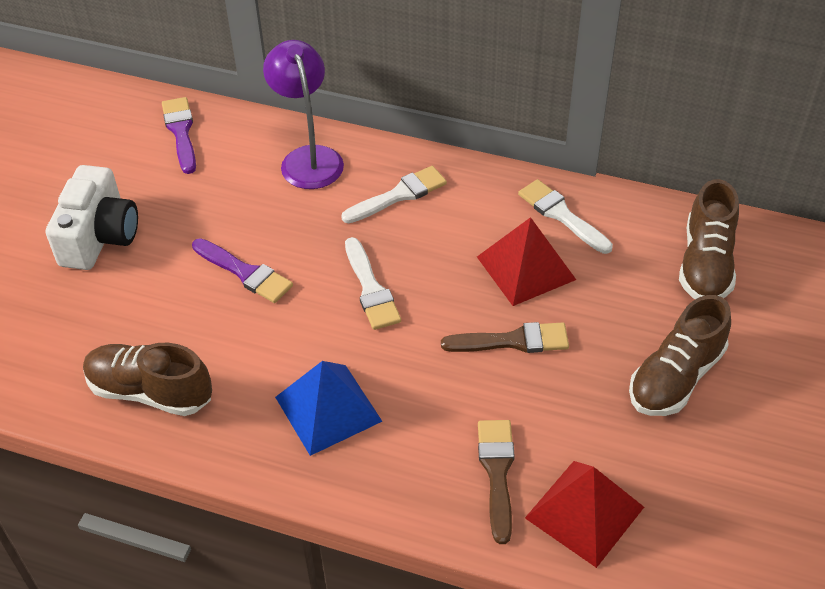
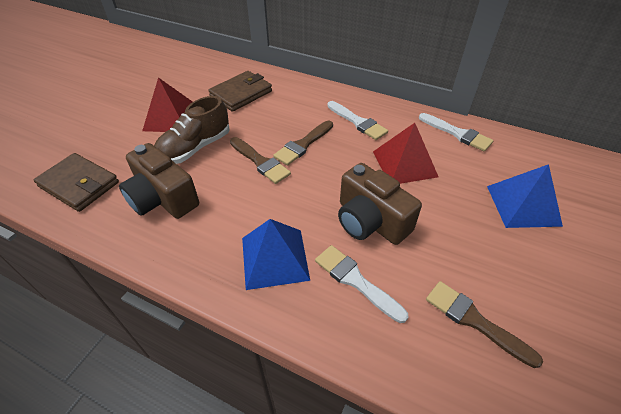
blue pyramid: [275,361,383,456] = 1 -> [242,219,310,290] [487,164,563,228] = 2
brown brush: [441,322,569,353] [478,420,515,544] = 2 -> [230,137,291,184] [273,121,333,165] [426,281,543,368] = 3
brown camera: none = 0 -> [119,143,199,219] [338,163,422,245] = 2
brown shoe: [83,343,212,416] [629,295,731,416] [679,179,739,299] = 3 -> [154,96,230,164] = 1
brown wallet: none = 0 -> [34,153,119,212] [208,71,272,112] = 2
purple brush: [162,97,196,174] [192,238,293,303] = 2 -> none = 0
purple lamp: [263,40,344,189] = 1 -> none = 0
white camera: [46,165,138,270] = 1 -> none = 0

